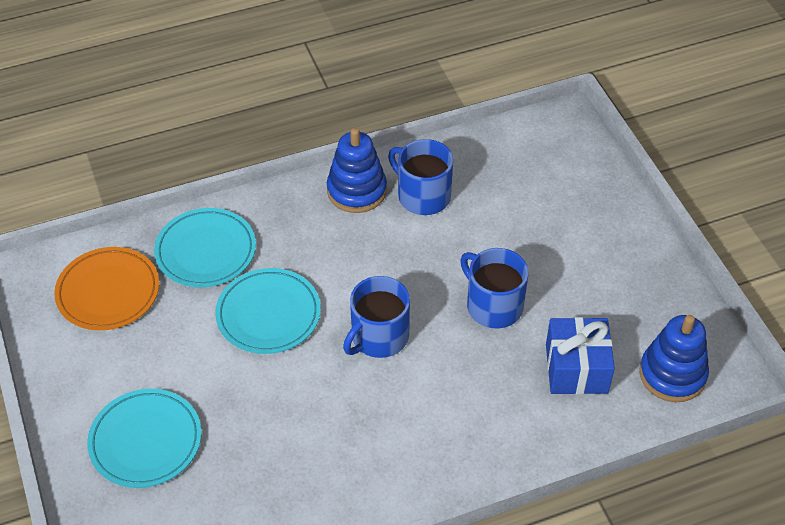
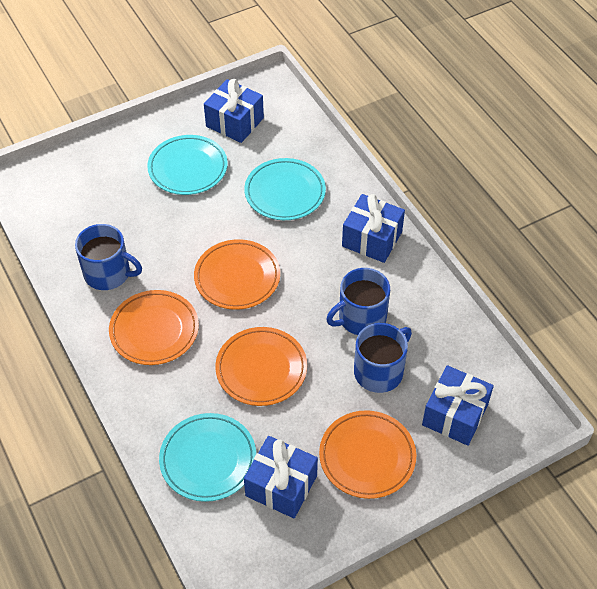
blue gift: [546,317,615,394] = 1 -> [204,79,264,143] [244,436,318,518] [342,194,405,263] [422,365,494,446] = 4
blue stacking toy: [327,128,387,213] [639,315,709,402] = 2 -> none = 0
orange plate: [54,247,159,331] = 1 -> [109,290,199,365] [194,239,280,310] [215,327,307,406] [319,410,416,499] = 4

